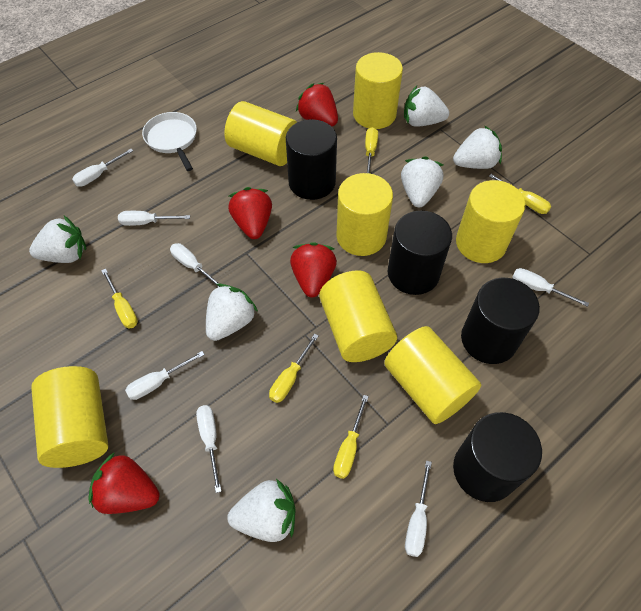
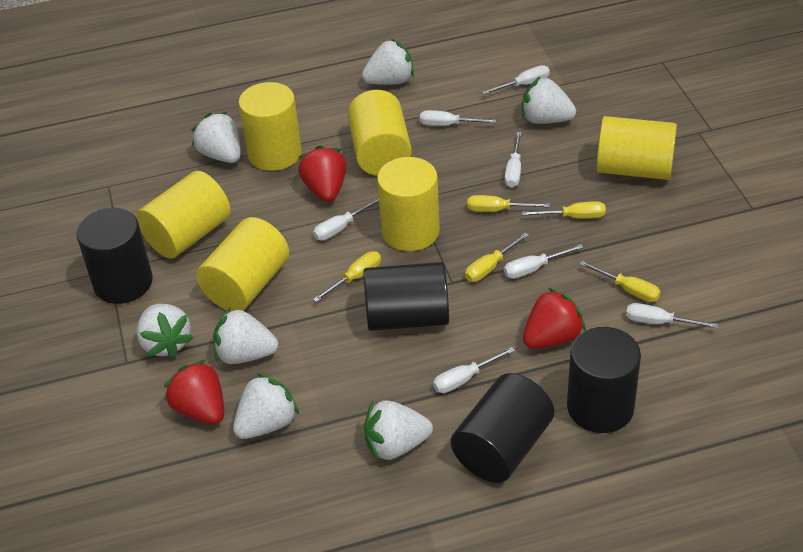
red strawberry: [88,452,160,514] [228,187,272,239] [290,242,337,297] [296,82,338,126] = 4 -> [164,359,224,424] [298,145,347,202] [523,288,586,349] = 3
white pan: [142,112,197,171] = 1 -> none = 0
white strawberry: [29,216,86,263] [206,284,258,341] [227,478,296,542] [401,156,443,207] [404,86,449,127] [453,125,502,169] = 6 -> [136,304,194,359] [192,112,241,163] [213,307,278,364] [233,373,299,439] [362,39,414,85] [364,400,433,461] [522,76,576,124] = 7
yellow cylinder: [31,366,109,468] [224,101,297,166] [319,271,397,362] [336,173,393,256] [353,52,403,129] [384,326,481,424] [456,180,526,263] = 7 -> [136,171,231,259] [196,217,289,311] [238,82,302,171] [347,90,412,176] [377,157,440,251] [596,116,677,180] = 6

